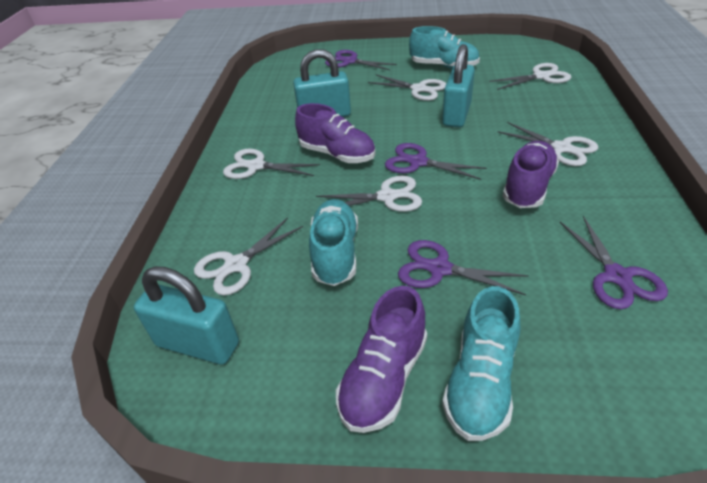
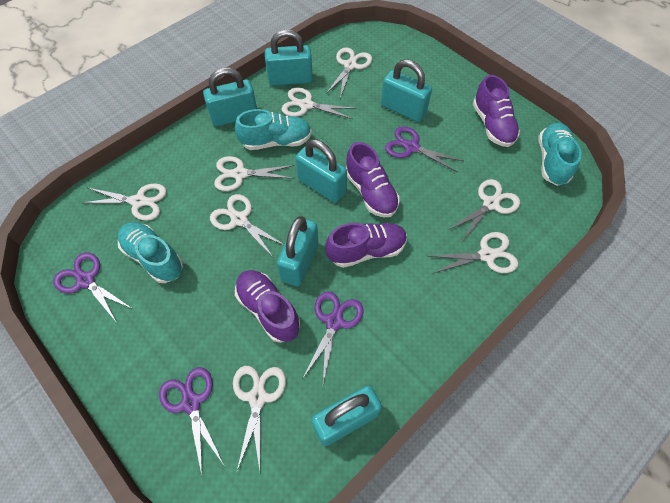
purple shoe: [295,103,375,163] [336,286,427,433] [503,141,559,208] = 3 -> [235,270,300,343] [325,223,407,268] [346,142,400,217] [473,75,520,147] = 4
turquoise padlock: [134,266,239,364] [293,49,351,117] [442,44,475,127] = 3 -> [203,67,257,126] [265,29,313,86] [277,216,318,286] [296,139,347,203] [312,386,382,446] [381,59,432,122] = 6
white scissors: [194,217,303,295] [223,149,320,179] [316,176,422,212] [368,74,446,101] [489,63,571,90] [498,122,598,166] = 6 -> [82,183,167,221] [210,194,284,257] [214,156,294,191] [233,366,286,471] [281,87,357,119] [326,48,372,98] [429,232,518,274] [448,179,520,240] = 8

